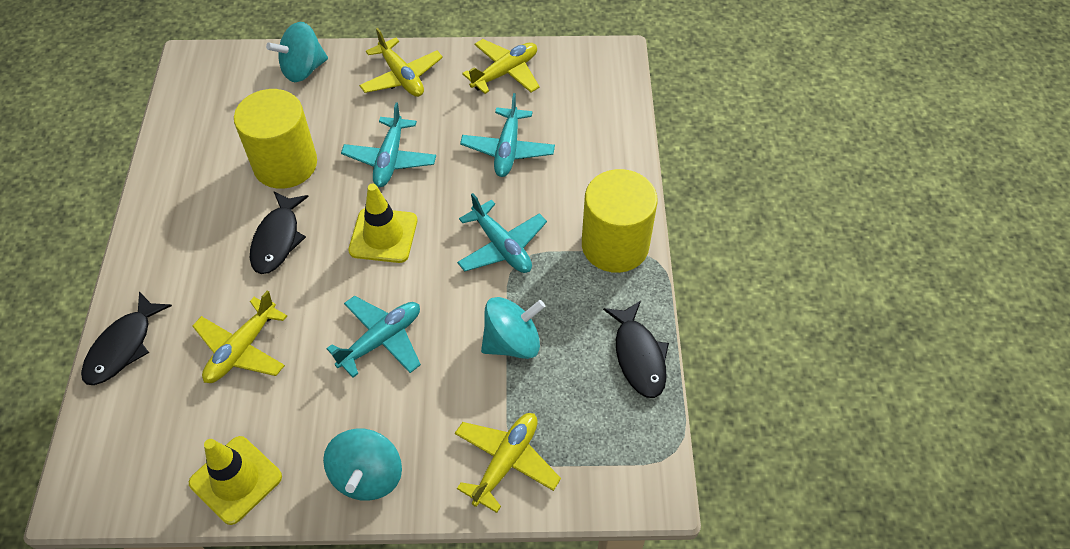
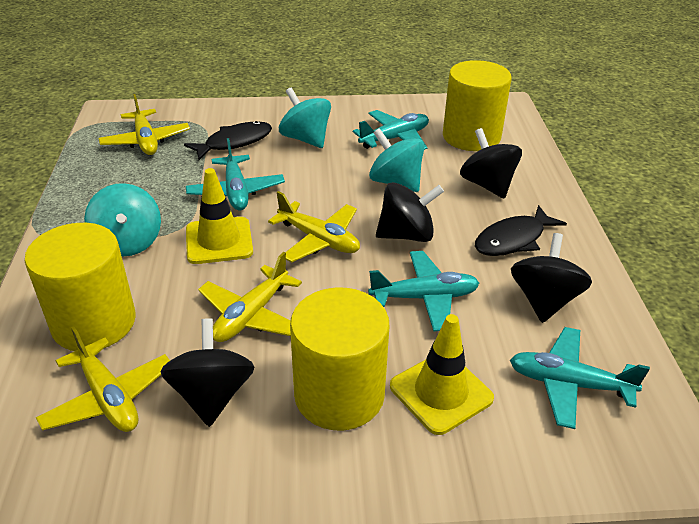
black fish: [81,291,172,385] [250,191,309,274] [603,301,669,398] = 3 -> [184,121,272,160] [475,205,567,256] = 2
black spinning top: none = 0 -> [160,318,254,427] [376,182,444,242] [460,128,522,199] [511,233,592,323] = 4
yellow cylinder: [234,89,317,189] [582,169,658,273] = 2 -> [25,223,136,351] [290,288,389,430] [443,60,512,151] = 3

